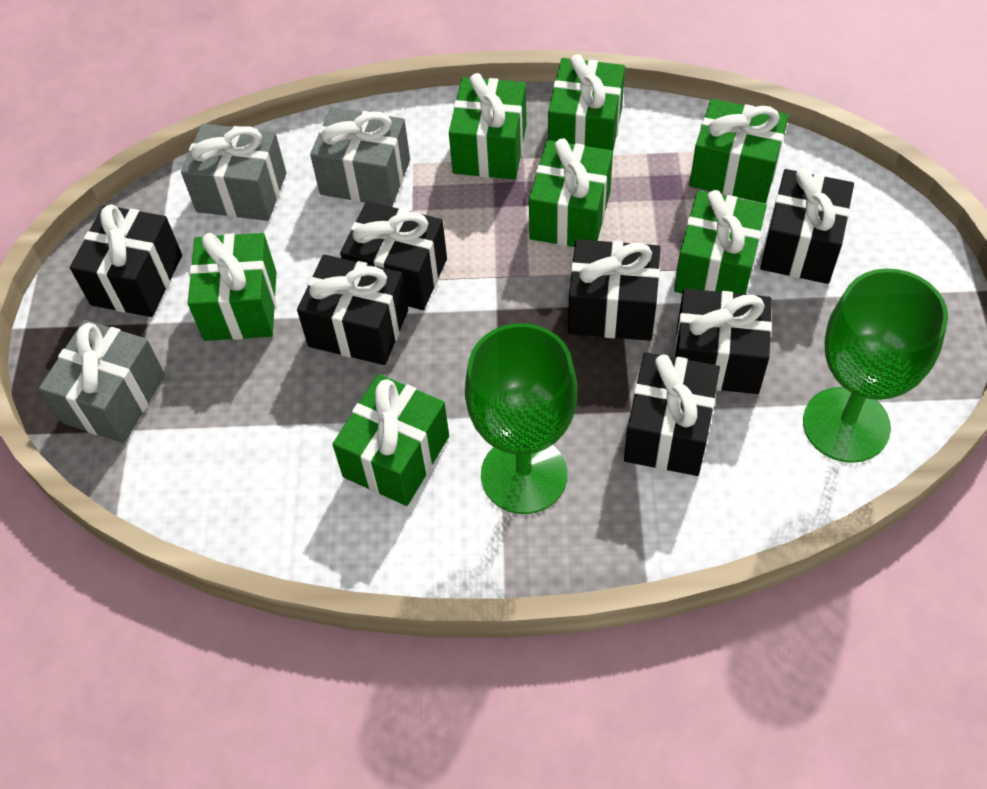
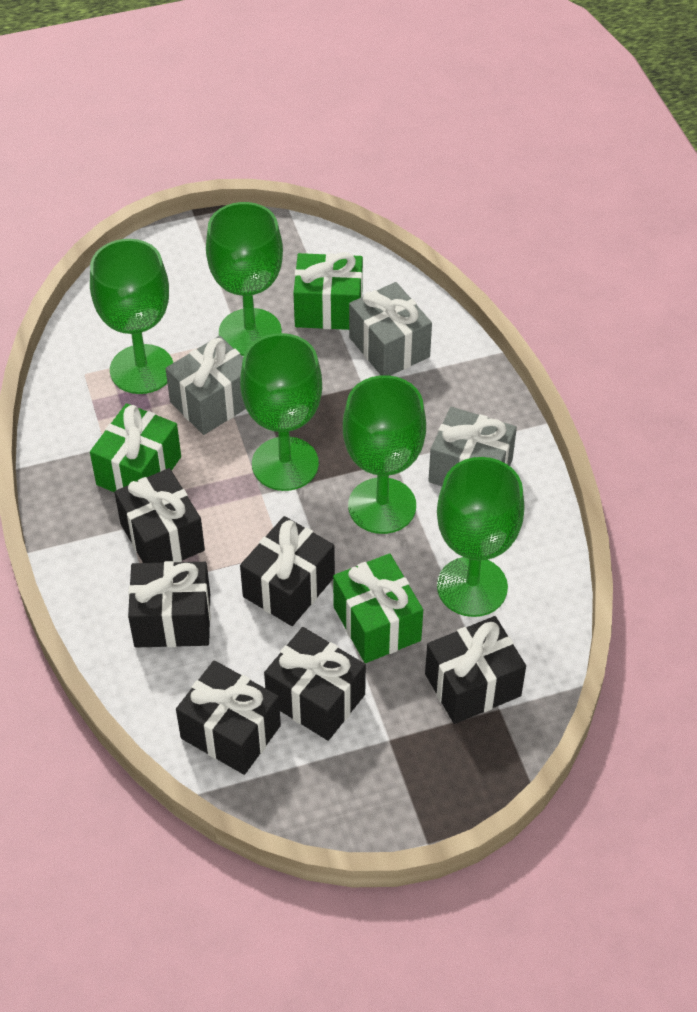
black gift: [70,204,182,317] [297,254,408,365] [340,201,447,310] [568,239,660,341] [624,352,720,476] [674,288,772,394] [760,168,854,284] = 7 -> [115,468,205,563] [128,561,211,648] [176,660,281,775] [240,516,335,626] [264,627,366,741] [425,616,526,724] = 6
green gift: [188,233,277,341] [332,374,449,506] [449,73,527,179] [529,138,613,247] [548,54,625,151] [674,190,767,294] [690,99,789,203] = 7 -> [90,403,181,493] [293,252,363,330] [333,553,423,663] = 3
green goblet: [465,323,577,514] [803,268,948,463] = 2 -> [90,239,173,394] [206,202,283,356] [240,333,322,491] [343,375,426,534] [437,457,525,617] = 5

